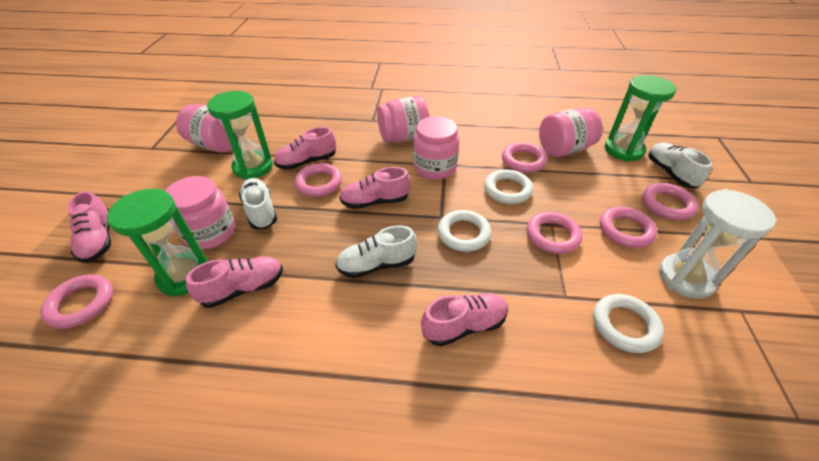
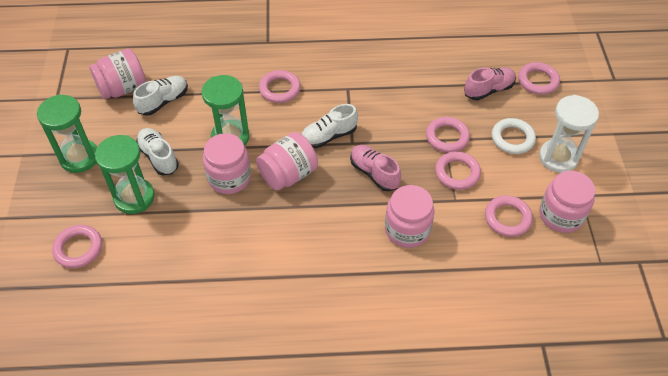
pink shoe: [67,191,111,263] [186,256,283,308] [274,127,336,170] [339,167,410,209] [421,293,508,346] = 5 -> [350,145,401,191] [464,67,516,100] = 2
white ring: [438,210,491,252] [484,169,533,204] [593,294,664,353] = 3 -> [492,118,536,154] = 1

